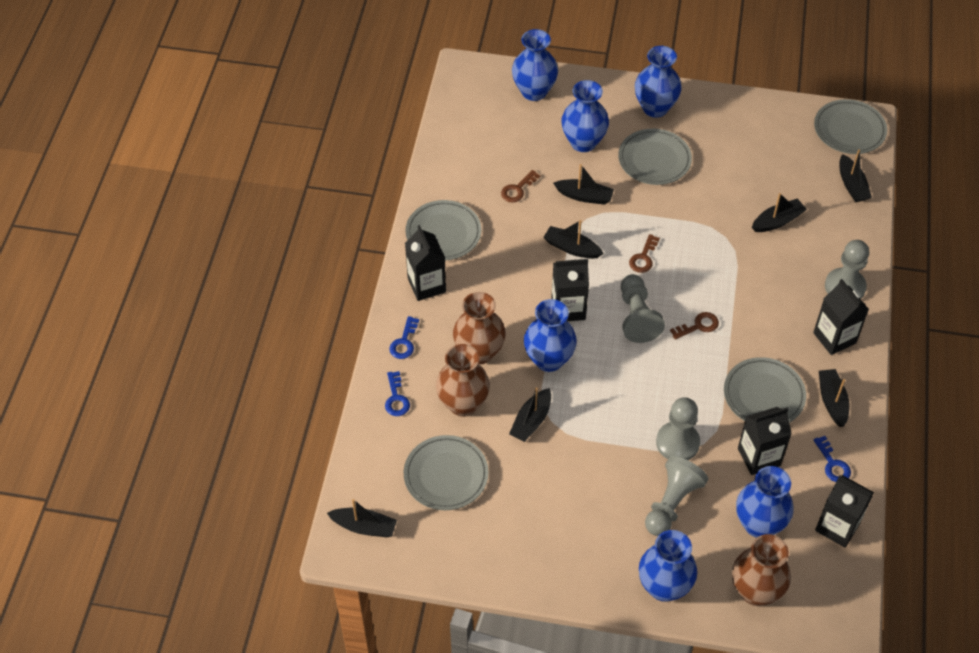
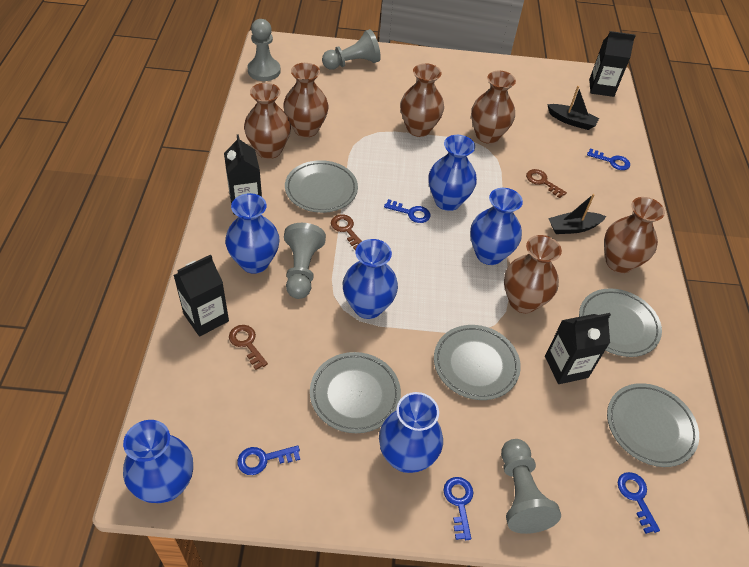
black boat: [327,499,397,537] [509,387,551,442] [543,220,604,259] [553,164,614,205] [752,193,807,232] [819,369,849,427] [840,149,872,202] = 7 -> [547,86,599,130] [548,194,607,234] = 2
black carton: [405,225,446,301] [551,259,589,321] [738,407,792,475] [813,279,869,355] [815,475,874,548] = 5 -> [174,255,229,336] [224,134,262,215] [545,313,611,384] [589,31,636,97] = 4
blue key: [385,371,410,416] [389,316,419,359] [814,436,851,482] = 3 -> [237,445,300,475] [384,199,431,223] [443,477,474,540] [587,149,630,170] [618,472,660,534] = 5
brown vase: [436,344,490,417] [453,292,506,365] [732,534,791,606] = 3 -> [244,83,291,159] [283,63,328,137] [400,63,444,137] [471,71,516,144] [504,235,562,313] [604,197,665,273] = 6

